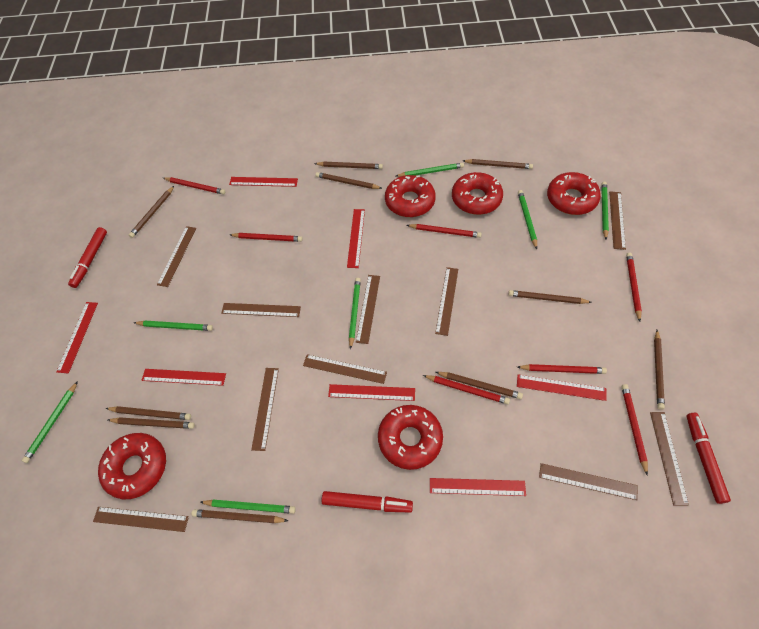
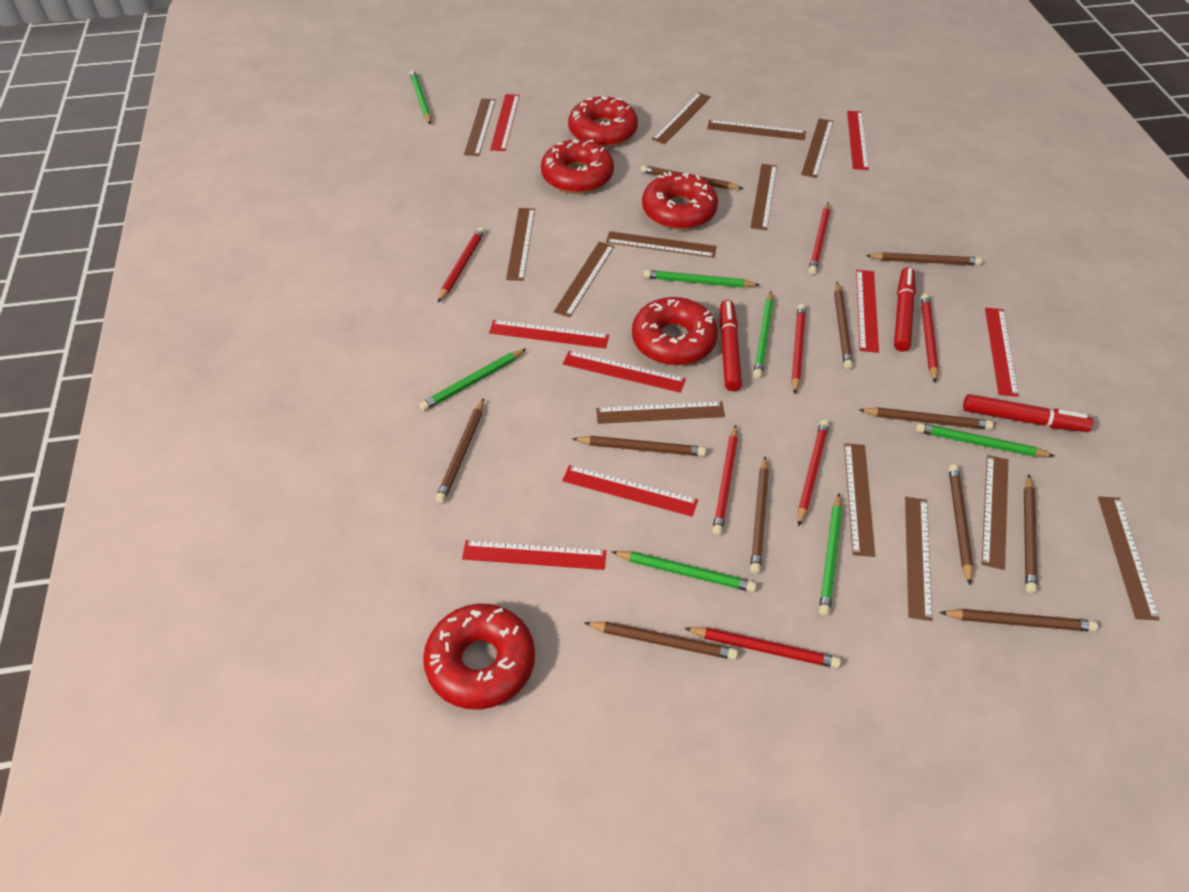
brown pencil: [105,406,191,420] [108,417,195,429] [129,186,174,238] [191,509,288,523] [314,162,383,169] [316,172,383,189] [436,372,523,399] [463,159,533,169] [508,290,592,304] [654,330,665,410] = 10 -> [435,398,484,503] [572,436,706,456] [584,621,738,660] [641,165,743,189] [750,456,769,574] [834,282,853,369] [859,407,994,430] [865,252,982,266] [939,609,1098,632] [949,464,974,586] [1024,475,1037,594] = 11
brown ruler: [93,507,189,532] [157,226,196,287] [221,303,301,317] [251,368,279,451] [303,354,387,384] [356,275,380,344] [435,267,458,336] [539,463,638,500] [609,191,626,250] [650,412,689,505] = 10 -> [464,98,496,156] [506,208,535,281] [554,242,614,317] [596,401,725,424] [606,231,717,258] [652,92,711,144] [707,120,806,140] [750,164,777,230] [801,118,834,178] [844,443,875,557] [905,497,932,621] [982,455,1008,570] [1098,497,1160,620] = 13
red ruler: [56,302,98,374] [141,369,226,386] [229,177,298,187] [328,384,415,401] [347,209,365,268] [430,478,526,496] [517,374,607,401] = 7 -> [462,540,606,570] [489,320,609,349] [490,94,520,151] [562,465,698,517] [563,351,686,393] [847,111,869,170] [856,270,879,353] [985,308,1019,397] = 8

